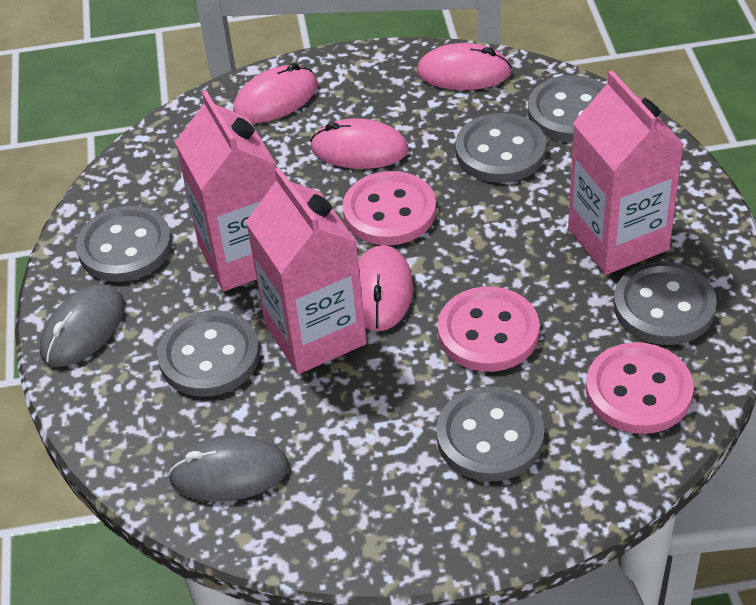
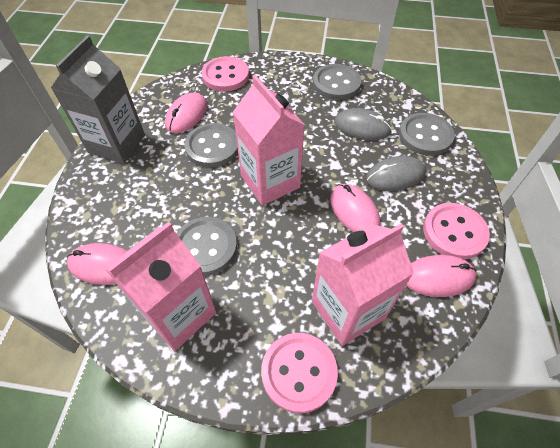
grey button: [76,206,172,282] [157,311,260,397] [436,386,544,482] [455,113,546,183] [528,75,606,142] [614,261,717,345] = 6 -> [176,217,237,276] [184,123,238,168] [313,64,361,100] [399,113,455,156] = 4
grey carton: none = 0 -> [51,36,145,163] = 1

